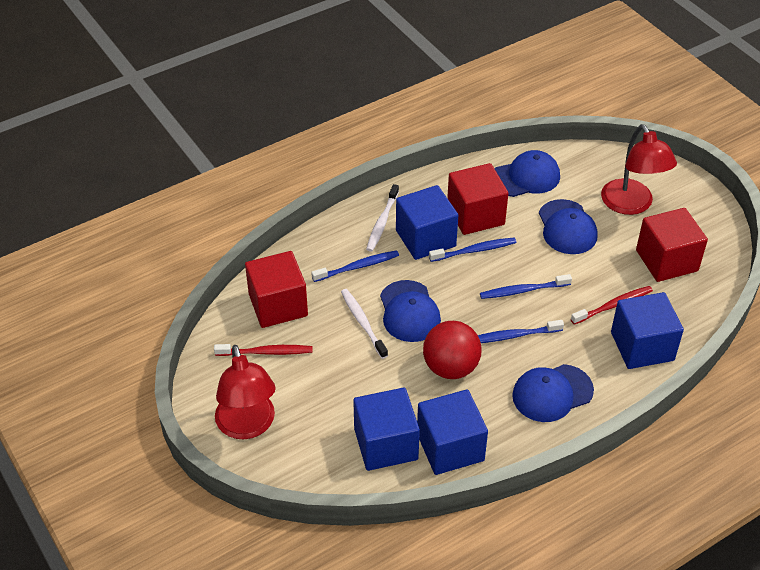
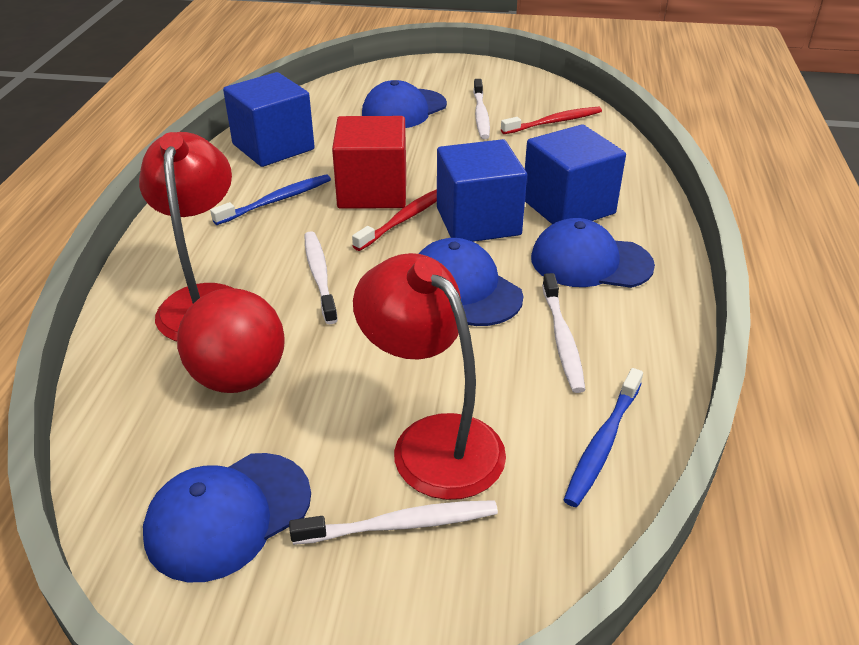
blue cube: [353,388,420,471] [396,185,458,260] [417,389,488,475] [611,292,684,369] = 4 -> [223,72,315,167] [437,139,527,242] [525,124,626,224] = 3
blue toothbrush: [311,250,399,282] [429,238,516,262] [478,320,564,343] [480,274,572,299] = 4 -> [210,174,331,225] [564,368,643,507] = 2
red cube: [245,251,308,328] [447,163,509,235] [636,208,708,282] = 3 -> [332,116,406,209] = 1
white toothbrush: [341,289,388,359] [366,184,399,252] = 2 -> [289,500,498,545] [304,231,338,324] [473,79,490,139] [542,273,585,393] = 4

